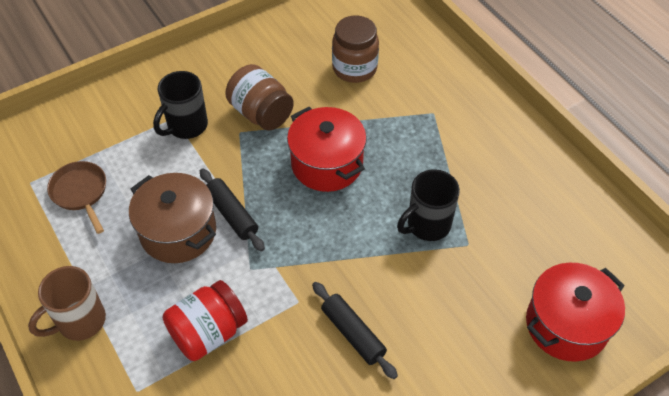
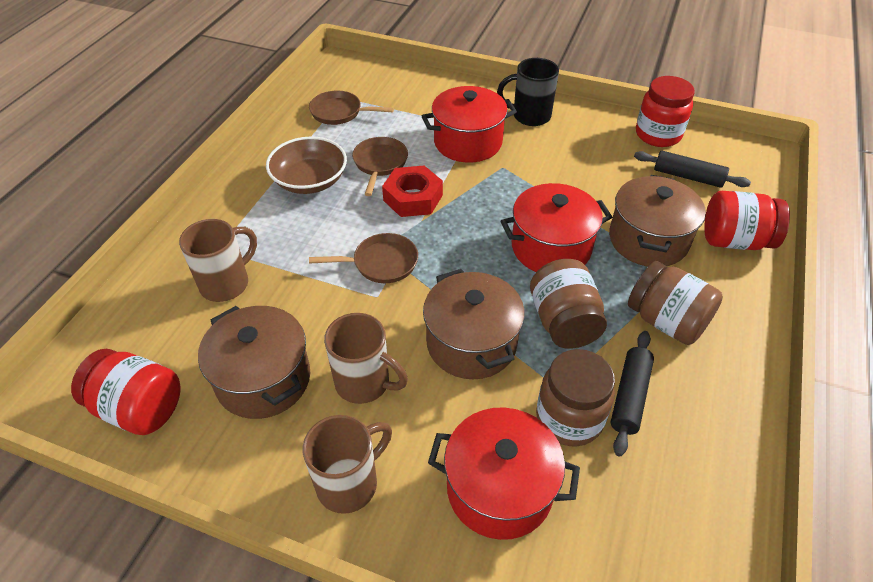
black mug: [153,71,208,139] [397,169,460,241] = 2 -> [497,58,559,126] = 1
brown bowl: none = 0 -> [266,136,347,194] = 1
brown jar: [225,64,294,131] [332,15,379,83] = 2 -> [530,259,607,349] [536,349,615,446] [628,261,723,345] = 3
brown mug: [28,266,106,341] = 1 -> [179,219,257,302] [302,415,392,514] [324,313,408,404] = 3
brown pan: [47,161,106,234] = 1 -> [309,91,394,125] [309,233,418,283] [352,137,408,196] = 3
brown pot: [129,173,216,263] = 1 -> [198,306,310,419] [423,269,525,379] [609,175,706,266] = 3
red jar: [162,280,248,361] = 1 -> [71,349,180,435] [636,76,695,147] [704,191,790,250] = 3
red nut: none = 0 -> [382,165,443,217] = 1
red pot: [287,107,367,192] [526,263,625,362] = 2 -> [422,86,517,163] [428,407,580,540] [501,183,612,272] = 3

